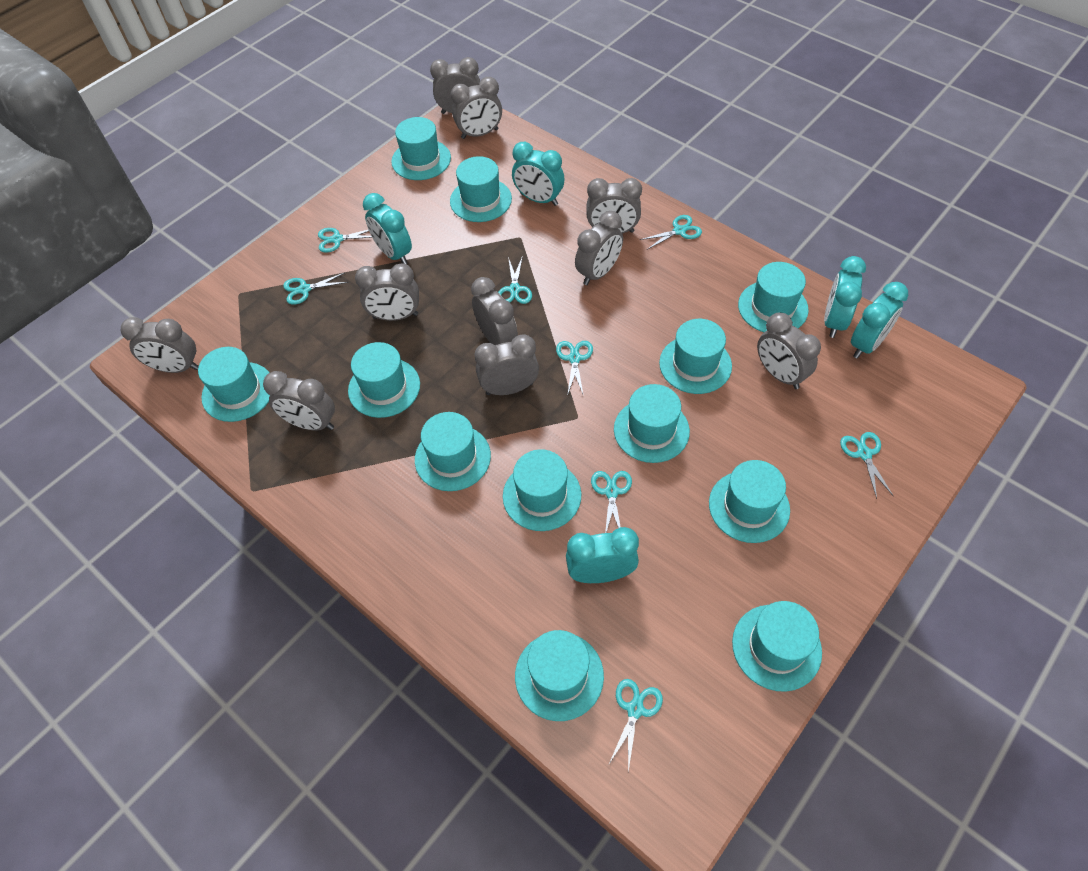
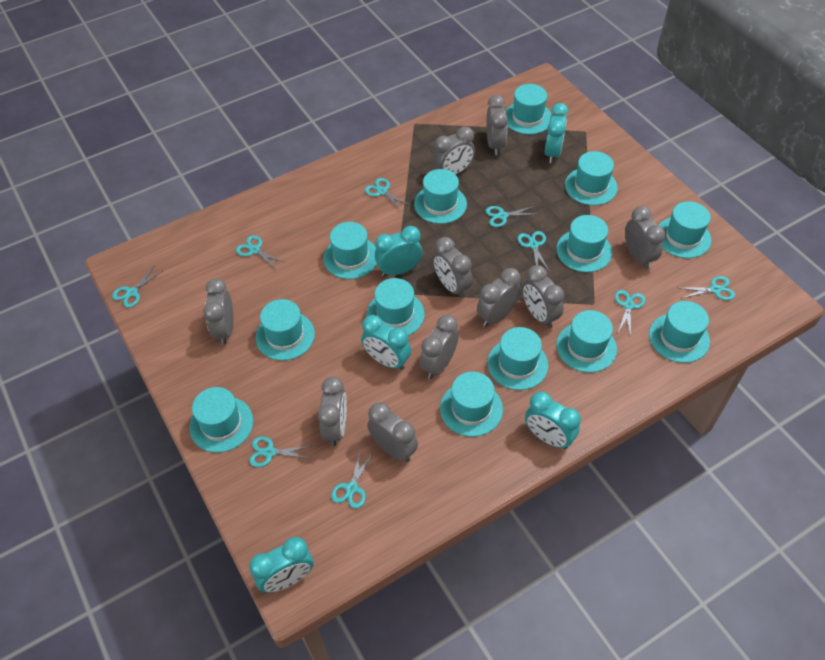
turquoise hat: [198,347,270,422] [348,342,420,418] [391,117,451,180] [415,412,491,491] [450,156,512,222] [503,449,581,531] [515,630,604,721] [614,384,690,463] [659,319,732,394] [709,460,790,543] [732,601,822,692] [738,262,809,332] = 12 -> [189,387,253,453] [256,299,315,361] [323,222,377,279] [366,278,425,336] [414,169,467,224] [440,372,503,437] [487,327,548,390] [505,84,552,135] [556,215,612,272] [556,310,617,373] [565,151,618,206] [649,301,710,363] [658,201,712,258] = 13
turquoise scissors: [283,272,348,305] [318,228,372,253] [498,256,532,304] [556,341,593,396] [591,471,632,533] [609,679,663,772] [640,215,702,250] [840,432,893,499] = 8 -> [112,266,162,308] [236,235,285,270] [249,436,312,467] [331,451,373,509] [365,178,411,211] [486,206,536,227] [517,231,549,271] [615,290,645,337] [680,276,735,300] = 9

